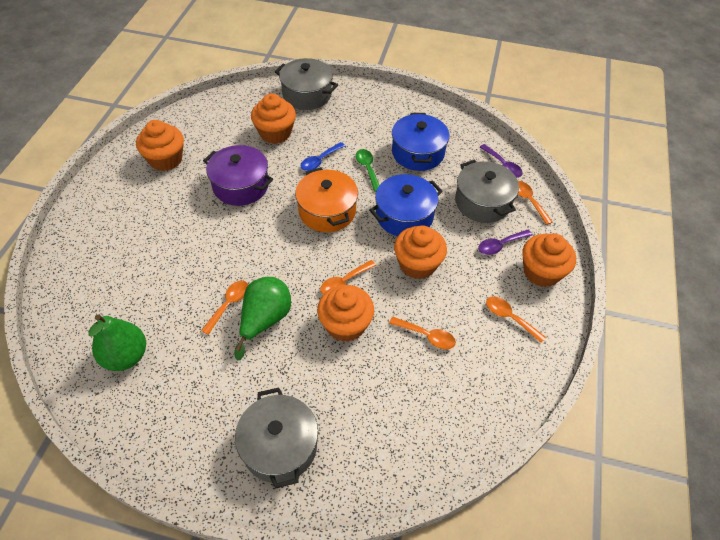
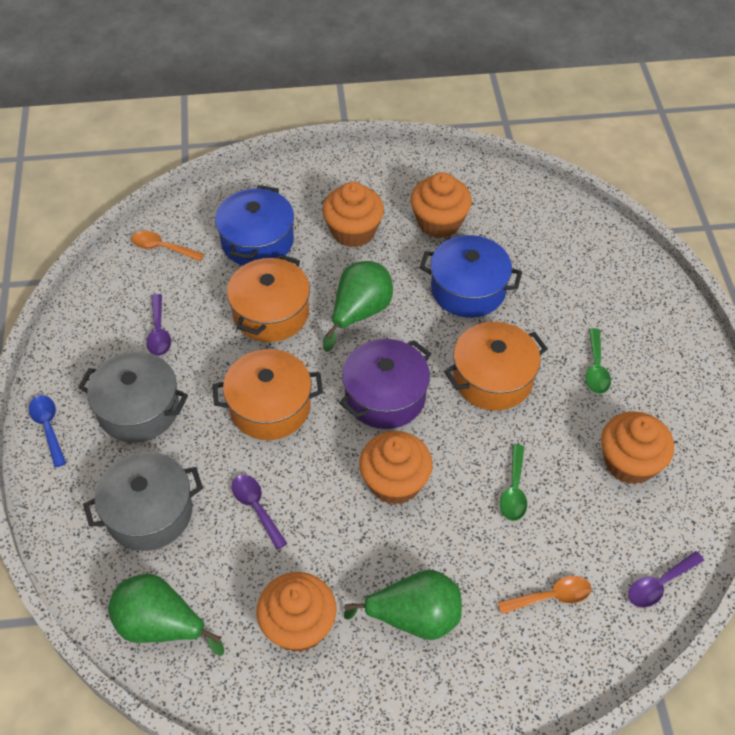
green pear: [88,315,146,371] [234,277,291,361] = 2 -> [108,574,224,656] [323,261,393,352] [344,570,462,640] = 3
green spoon: [356,149,379,192] = 1 -> [500,444,527,521] [585,328,611,394] = 2
grey pot: [235,387,318,489] [275,58,338,110] [455,159,519,223] = 3 -> [78,352,188,443] [83,452,203,551] = 2
orange pot: [295,167,358,232] = 1 -> [213,349,323,440] [227,254,310,342] [444,322,548,411] = 3
orange spoon: [201,281,248,335] [320,260,376,294] [389,317,456,349] [486,296,546,343] [518,181,553,225] = 5 -> [131,231,204,261] [498,576,591,614] = 2
purple spoon: [478,229,532,255] [480,144,523,177] = 2 -> [146,294,171,356] [232,475,288,550] [628,551,704,608] = 3

